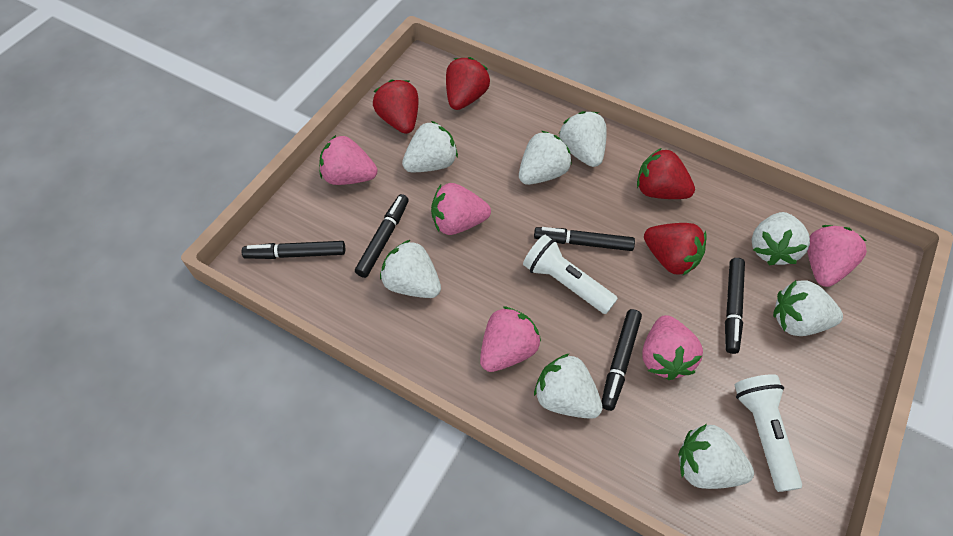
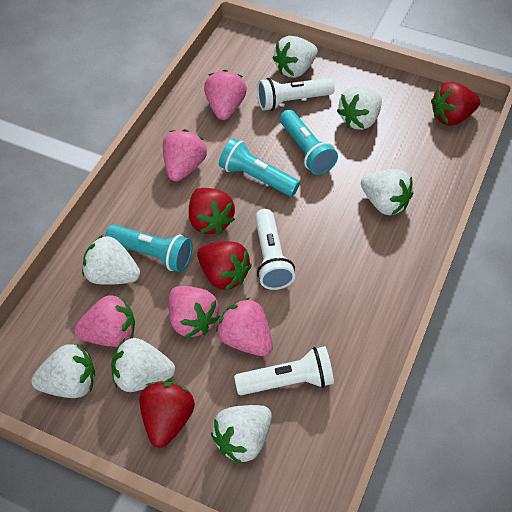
black marker: [242,241,345,259] [355,194,409,278] [534,227,635,251] [601,309,642,411] [725,258,745,354] = 5 -> none = 0
turquoise flashlight: none = 0 -> [105,224,193,272] [219,138,300,196] [280,110,338,175] = 3
white flashlight: [523,235,618,314] [735,374,802,492] = 2 -> [234,346,334,395] [255,209,295,290] [257,78,335,111] = 3
white strawberry: [380,240,441,298] [402,121,458,172] [519,131,572,185] [534,353,603,419] [559,111,607,167] [678,424,754,489] [752,212,810,266] [773,280,843,336] = 8 -> [31,343,95,398] [82,235,140,285] [111,338,175,392] [211,405,272,465] [273,36,318,78] [337,87,382,130] [361,169,413,215] = 7

